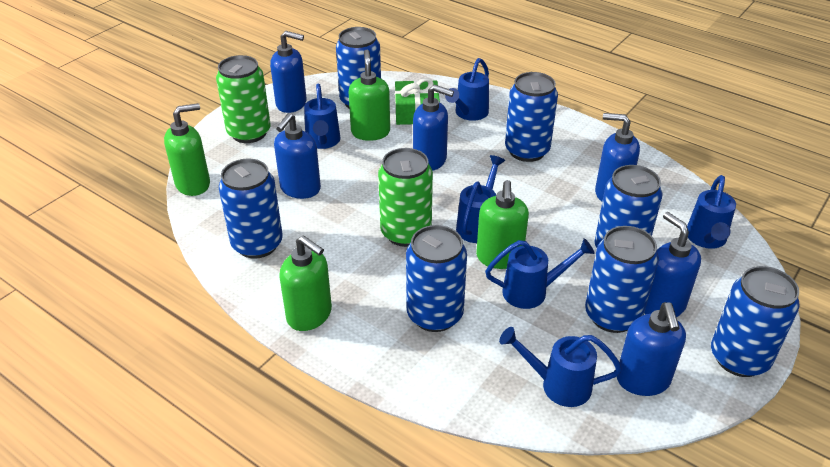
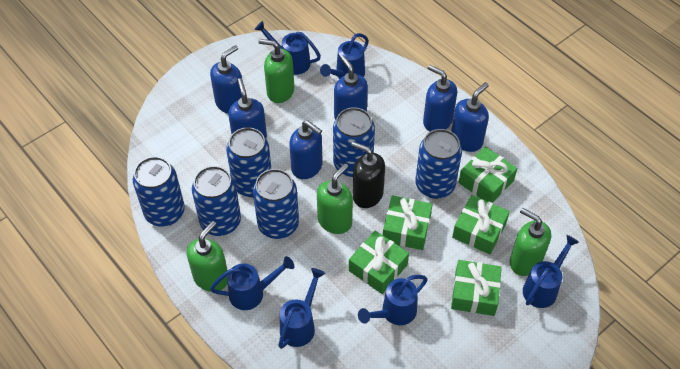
black soap dispenser: none = 0 -> [351,142,385,208] = 1
blue can: [219,159,283,259] [336,27,381,109] [406,225,467,332] [505,72,558,162] [585,226,659,333] [594,165,663,248] [711,266,800,377] = 7 -> [133,157,185,227] [192,166,241,236] [226,127,272,197] [253,169,299,239] [333,107,375,177] [415,129,462,199] = 6
green can: [216,55,270,143] [378,148,433,247] = 2 -> none = 0
green gift: [395,78,440,125] = 1 -> [349,231,409,294] [383,196,433,250] [451,260,502,316] [452,195,510,254] [458,146,517,203] = 5

